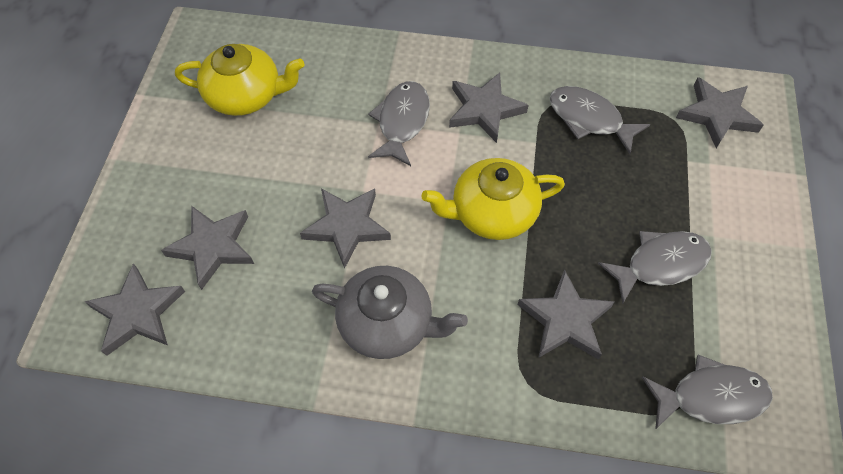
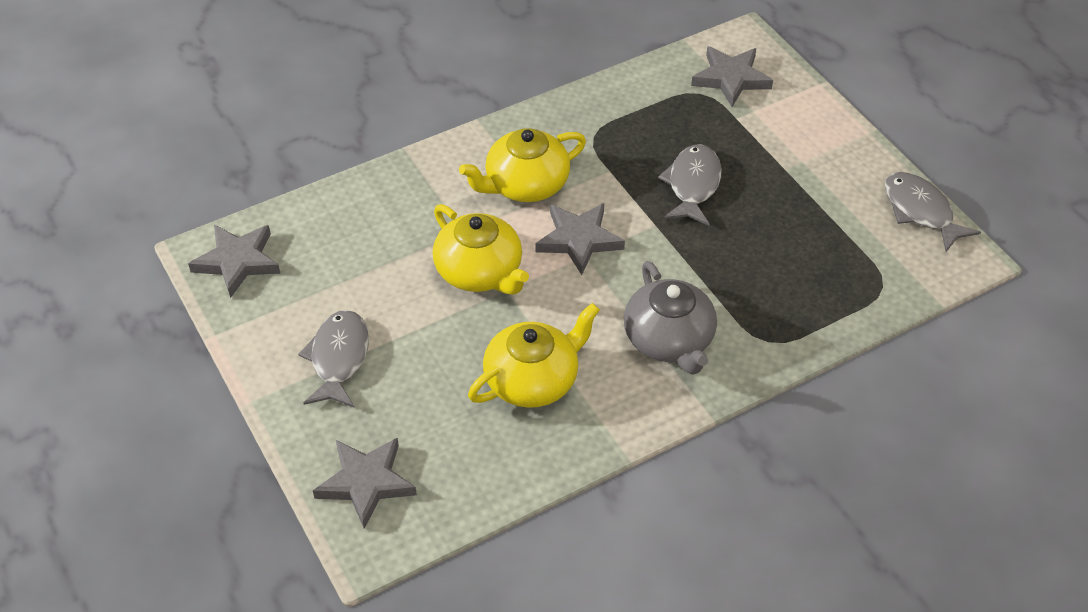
grey fish: [368,81,430,166] [549,86,650,154] [598,231,712,304] [642,355,773,430] = 4 -> [298,310,369,407] [658,144,722,226] [885,172,981,252] = 3
grey star: [84,263,185,356] [161,206,254,290] [300,188,391,269] [449,73,529,143] [518,269,615,360] [676,77,764,148] = 6 -> [188,225,281,298] [313,437,417,529] [535,203,625,275] [691,46,773,107] = 4
yellow teapot: [175,44,305,116] [421,158,565,240] = 2 -> [433,204,529,295] [459,128,586,202] [468,303,600,408] = 3

